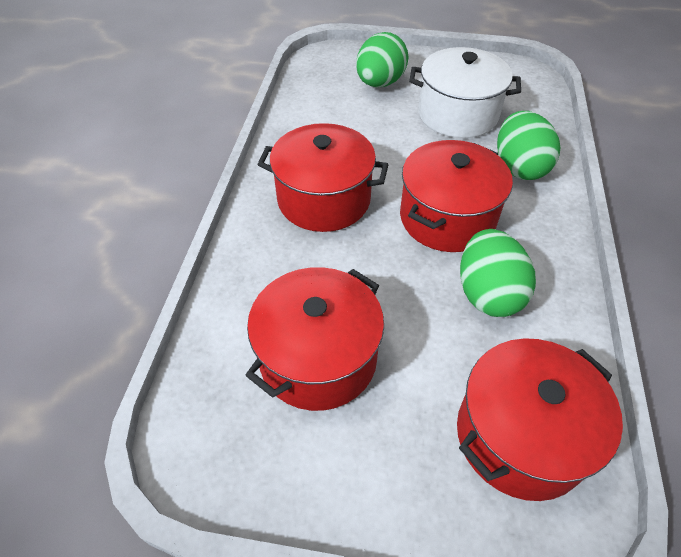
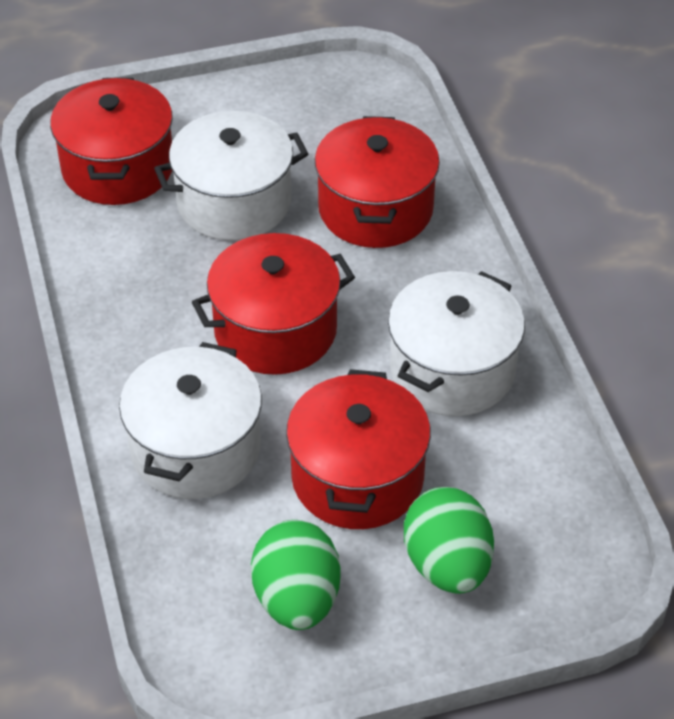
green egg: [356,32,409,88] [460,229,536,317] [497,111,560,180] = 3 -> [251,520,341,630] [404,487,494,594] = 2
white pot: [409,47,521,138] = 1 -> [119,342,262,499] [154,111,308,241] [388,271,525,416] = 3

